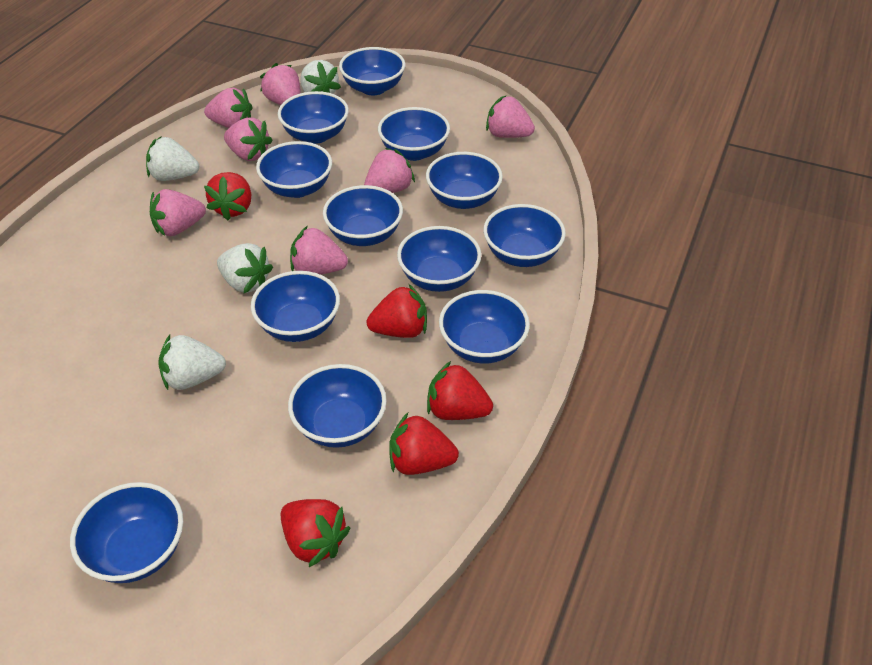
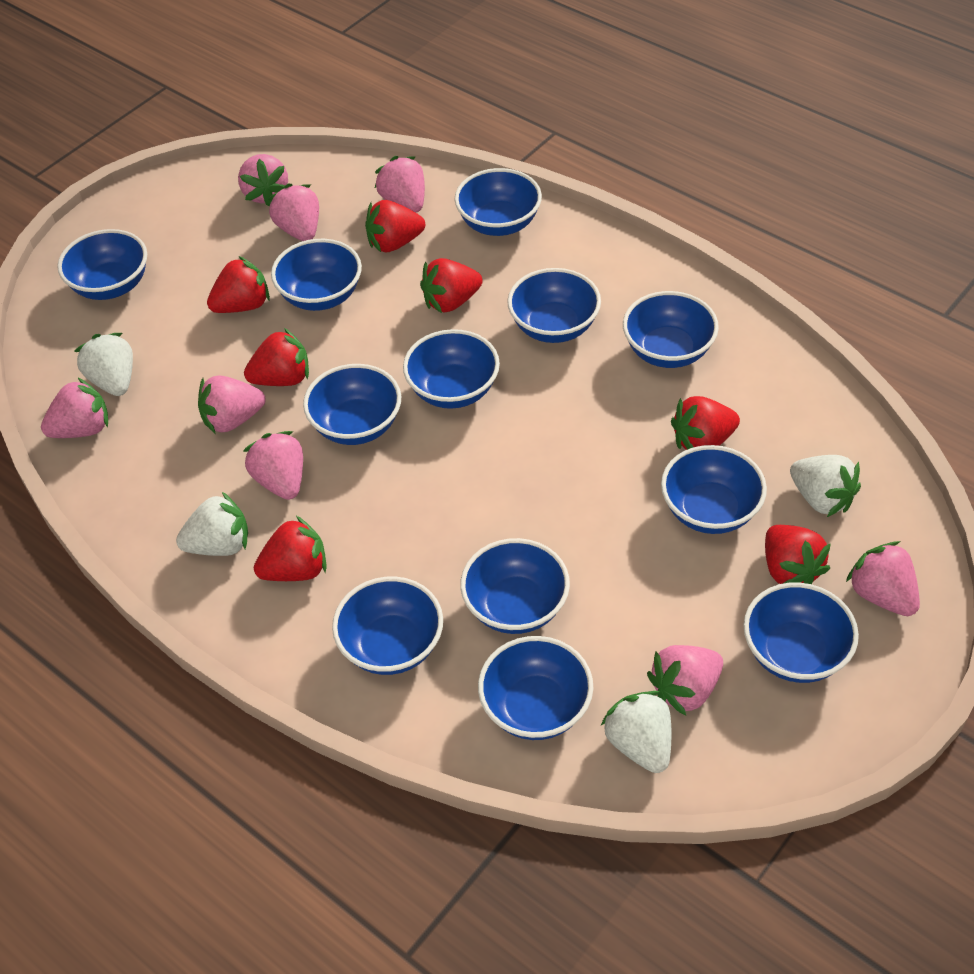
pink strawberry: [150,189,206,236] [204,88,252,128] [224,118,272,161] [260,63,301,105] [290,226,348,275] [364,148,415,193] [486,95,535,138] = 7 -> [41,377,108,438] [198,375,266,434] [238,154,288,207] [243,431,303,500] [268,184,319,241] [375,156,425,213] [647,645,723,716] [846,541,920,616] = 8
red strawberry: [204,172,251,220] [281,499,351,567] [366,284,427,338] [389,413,459,475] [427,361,493,420] = 5 -> [207,256,270,313] [244,328,309,386] [254,516,326,581] [365,200,425,252] [420,258,483,313] [671,396,740,450] [765,525,831,584] = 7

